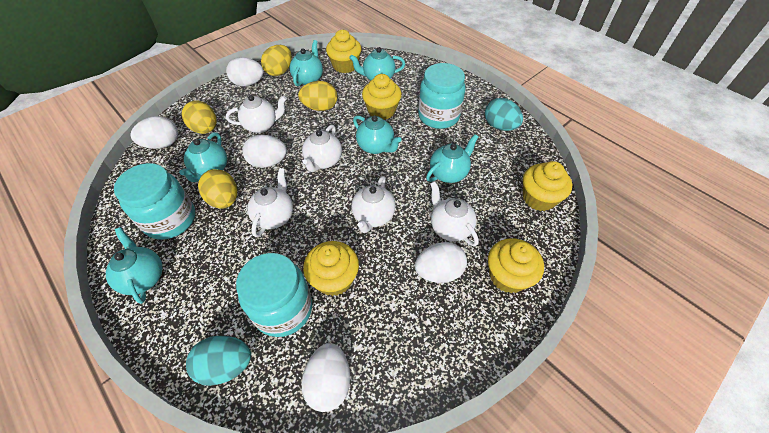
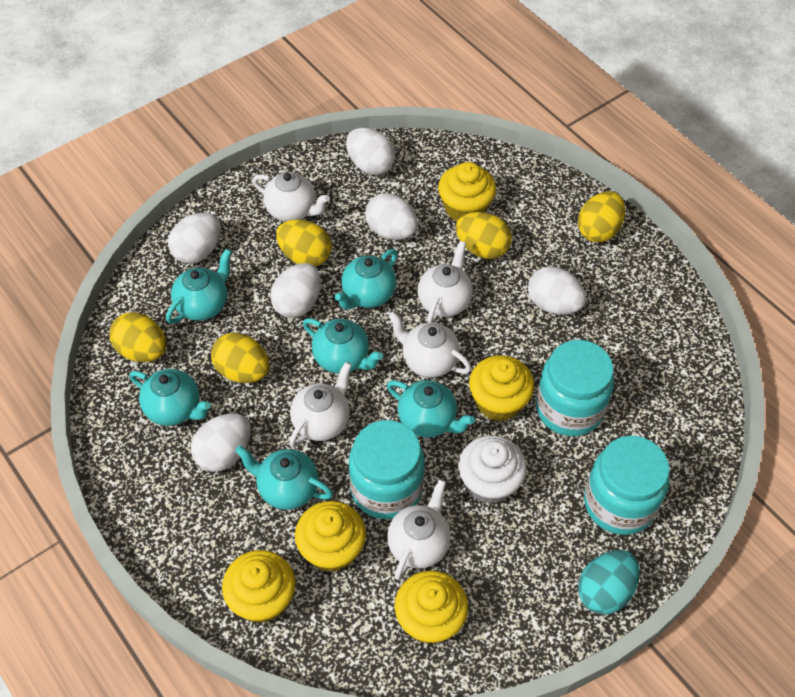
turquoise egg: [186,336,251,386] [485,98,523,131] = 2 -> [578,550,640,614] = 1
white cupcake: none = 0 -> [458,435,527,504] = 1
white egg: [130,116,178,149] [226,57,264,86] [242,135,287,168] [301,343,350,412] [415,242,467,283] = 5 -> [168,213,221,264] [191,413,251,472] [270,263,321,318] [346,128,395,175] [365,193,418,240] [528,266,586,315] = 6
yellow egg: [182,101,217,134] [198,169,237,209] [261,45,292,76] [298,81,338,111] = 4 -> [109,312,166,362] [211,333,269,383] [276,219,332,267] [456,212,512,259] [578,191,625,242] = 5

